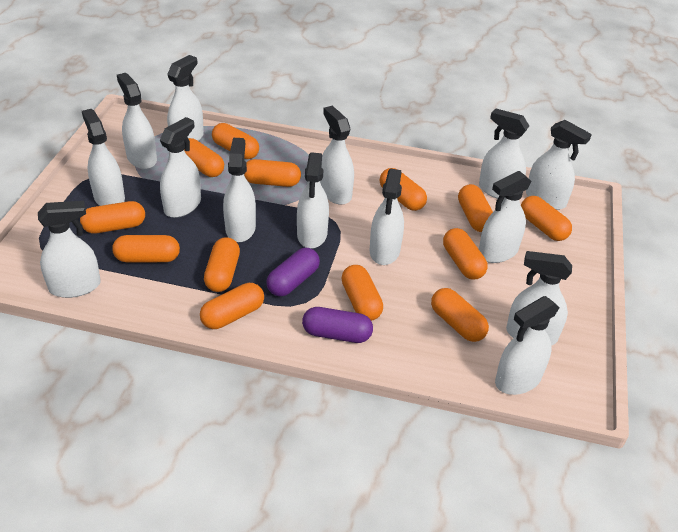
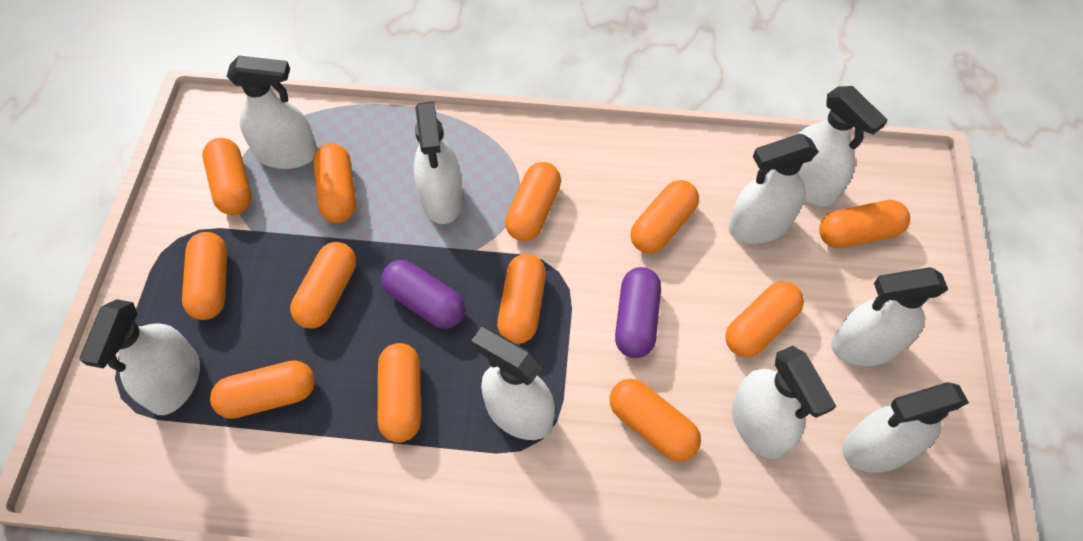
orange capsule: [80,201,145,234] [112,235,180,262] [184,138,224,177] [200,283,264,329] [204,237,240,292] [212,123,259,159] [244,159,301,187] [341,265,383,321] [380,168,427,211] [431,288,489,342] [443,228,488,280] [458,184,493,232] [521,196,572,241] = 13 -> [182,232,227,320] [203,138,252,215] [210,360,315,419] [290,242,356,328] [313,143,356,223] [378,343,421,443] [497,254,546,344] [505,162,561,241] [609,379,701,461] [631,180,699,254] [725,281,804,358] [819,200,910,248] = 12
white spray bottle: [38,201,101,298] [82,109,125,206] [117,73,157,169] [160,117,201,218] [167,55,204,141] [223,138,256,242] [297,152,329,249] [320,106,354,205] [370,168,404,265] [479,109,529,199] [479,171,531,263] [495,296,560,395] [506,251,572,345] [526,120,592,210] = 14 -> [80,299,200,415] [227,56,318,169] [414,101,463,224] [471,327,555,440] [728,134,819,244] [732,346,836,459] [798,86,888,207] [831,267,948,366] [842,382,969,473] = 9

